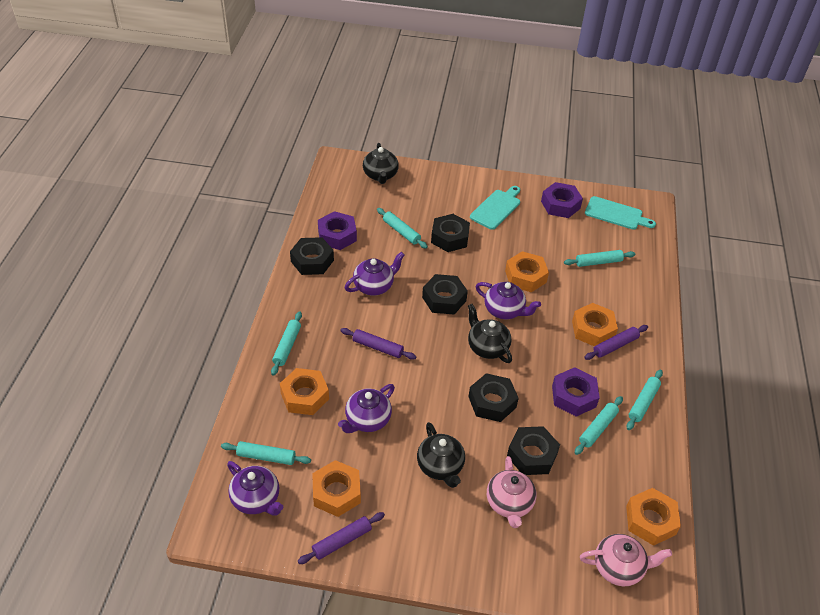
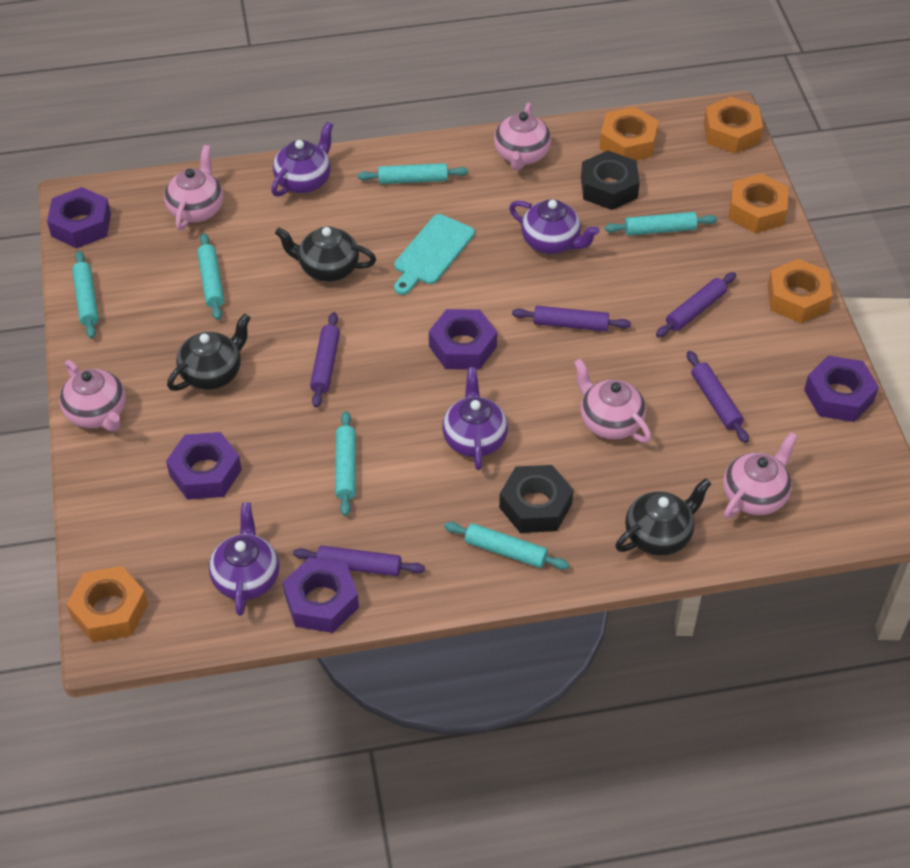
black nut: [290,237,334,275] [422,274,468,315] [431,214,470,252] [469,373,519,422] [507,426,560,475] = 5 -> [499,465,573,533] [581,151,640,210] = 2
pink teapot: [487,456,536,528] [580,534,672,586] = 2 -> [59,360,126,432] [164,145,223,230] [494,103,551,170] [574,359,652,443] [723,432,798,519] = 5
purple nut: [318,211,357,250] [541,182,583,218] [552,367,600,417] = 3 -> [47,187,111,248] [166,432,242,500] [283,557,359,633] [429,309,497,370] [804,355,879,422] = 5
purple rolling pin: [298,512,385,564] [340,328,416,360] [584,325,648,360] = 3 -> [293,545,425,576] [310,312,340,407] [512,306,631,331] [656,272,736,338] [687,351,749,443] = 5
turquoise cutting board: [470,186,520,230] [585,196,656,230] = 2 -> [394,214,475,295] = 1

